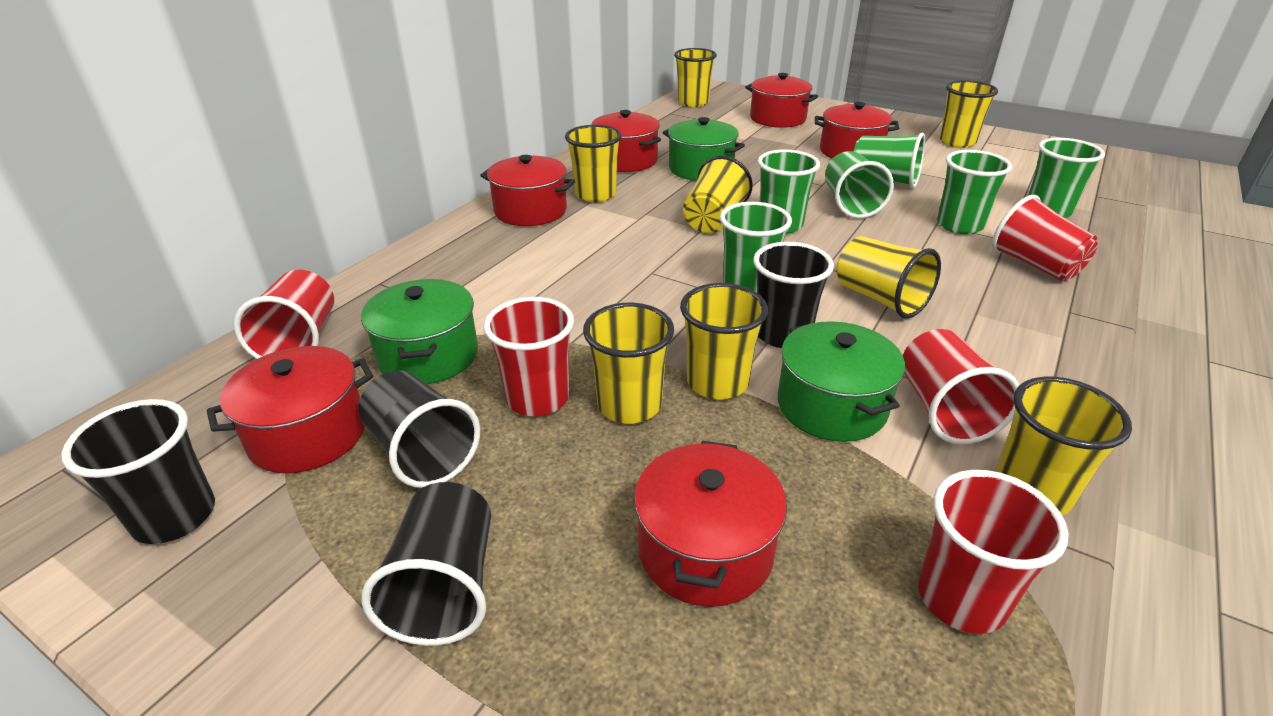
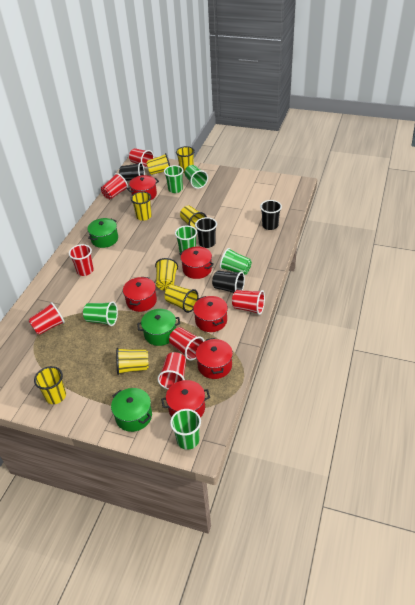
red cup: [234,270,334,359] [484,297,574,417] [903,329,1019,444] [918,470,1069,634] [992,195,1098,281] = 5 -> [29,302,65,335] [69,244,94,276] [101,173,128,199] [129,148,154,169] [157,352,186,389] [169,327,205,361] [232,290,265,315] = 7

